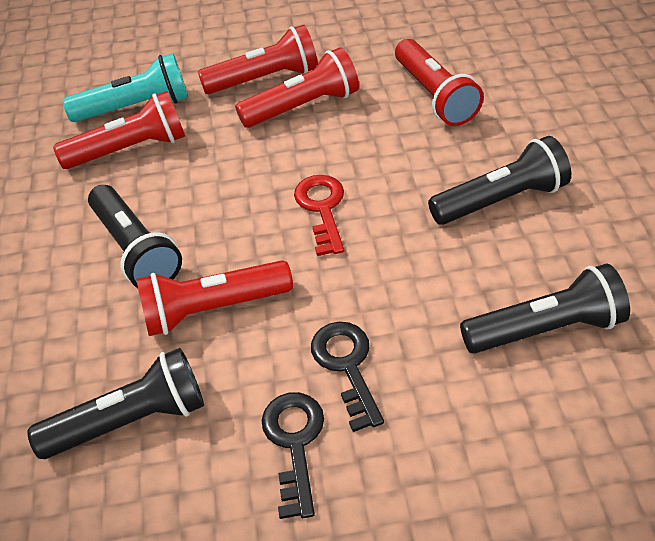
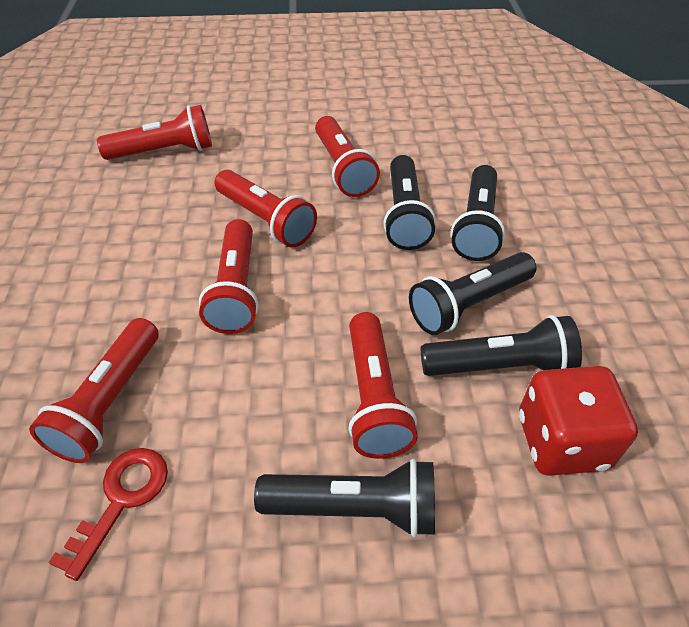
black flashlight: [27,348,204,459] [88,185,182,288] [428,136,571,225] [460,263,630,353] = 4 -> [254,459,435,537] [383,155,436,250] [409,252,536,335] [421,315,582,376] [451,165,505,261] = 5
black key: [261,392,324,519] [311,322,384,432] = 2 -> none = 0
red dice: none = 0 -> [519,366,638,476] = 1
red flashlight: [53,91,185,169] [136,260,293,336] [198,25,318,94] [235,47,359,128] [395,39,484,126] = 5 -> [29,318,159,463] [97,105,212,160] [199,219,259,334] [215,170,317,247] [315,116,380,197] [348,312,418,459] = 6
turquoise flashlight: [63,53,188,122] = 1 -> none = 0

